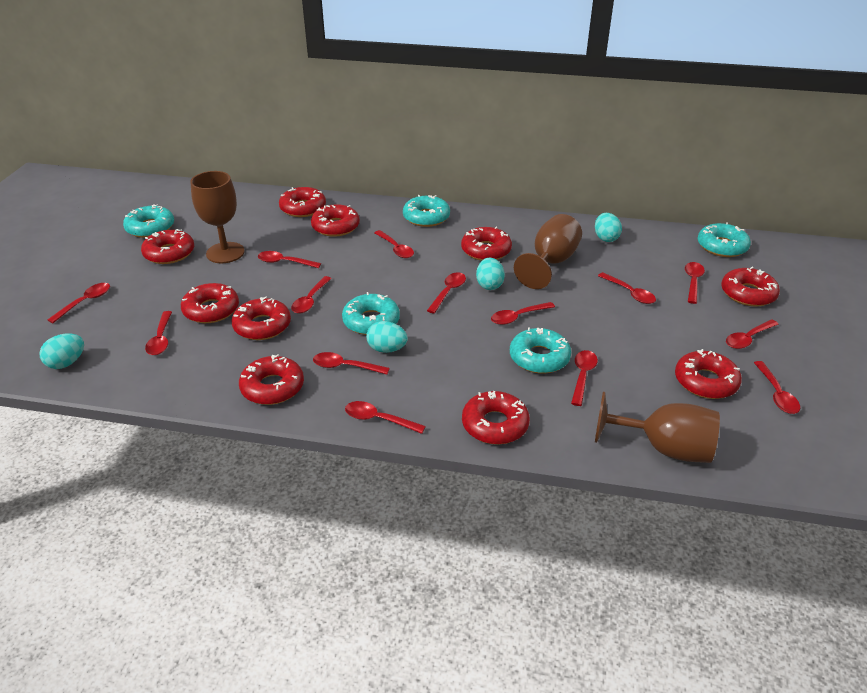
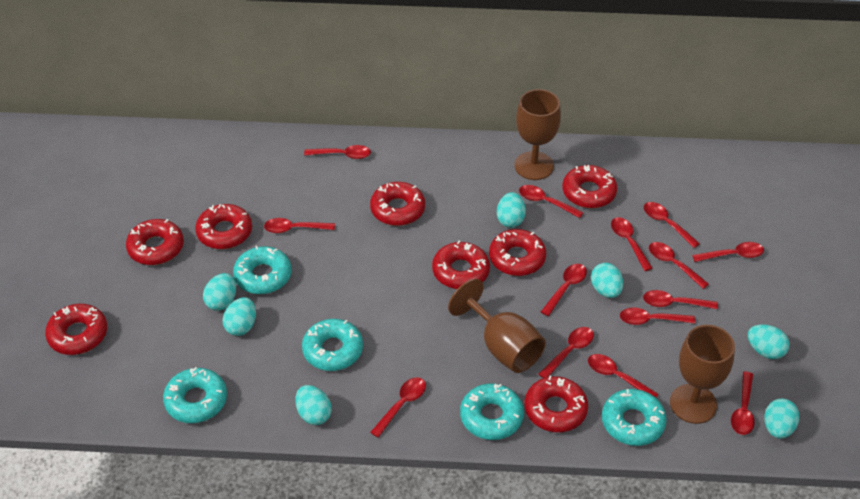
red donut: [141,229,194,264] [181,283,239,323] [231,297,291,340] [239,354,304,405] [279,187,326,217] [311,205,360,237] [461,227,512,261] [462,391,530,445] [675,349,742,399] [721,267,780,306] = 10 -> [45,304,107,355] [126,219,184,265] [195,204,252,249] [370,182,425,226] [432,241,490,289] [489,229,546,276] [524,376,588,432] [562,165,617,208] = 8
turquoise egg: [39,334,84,369] [366,321,408,353] [476,258,505,290] [595,213,622,242] = 4 -> [203,273,236,311] [223,297,256,336] [295,385,332,425] [497,192,526,228] [591,263,623,298] [748,324,789,359] [764,399,800,439] = 7

